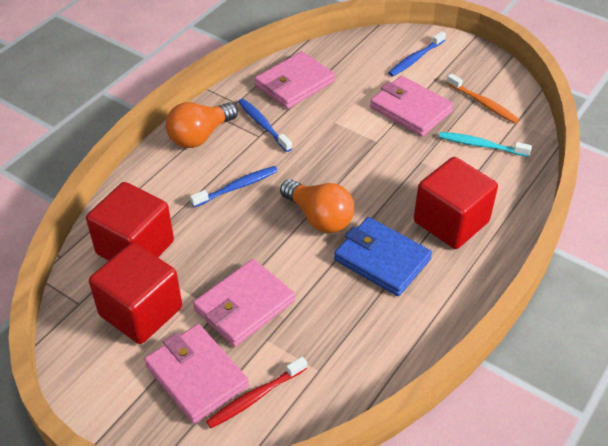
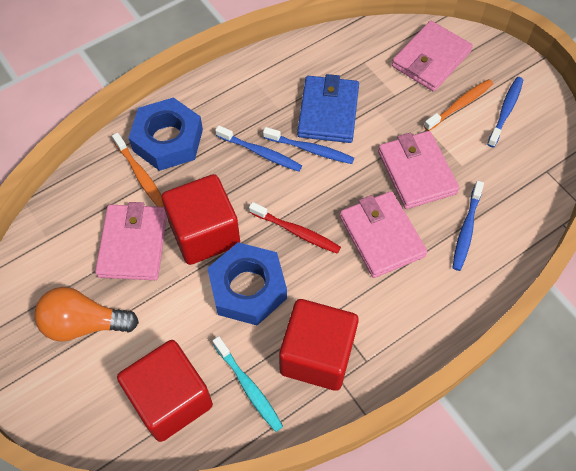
blue nut: none = 0 -> [129,97,203,171] [207,242,287,325] = 2
blue toothbrush: [190,166,278,207] [238,99,292,152] [388,31,446,77] = 3 -> [215,125,302,172] [263,127,354,164] [452,181,484,271] [487,77,523,147] = 4
orange light bulb: [166,102,238,148] [280,179,355,233] = 2 -> [34,287,139,342] = 1
orange toothbrush: [447,73,519,123] = 1 -> [112,133,164,207] [424,79,493,131] = 2

